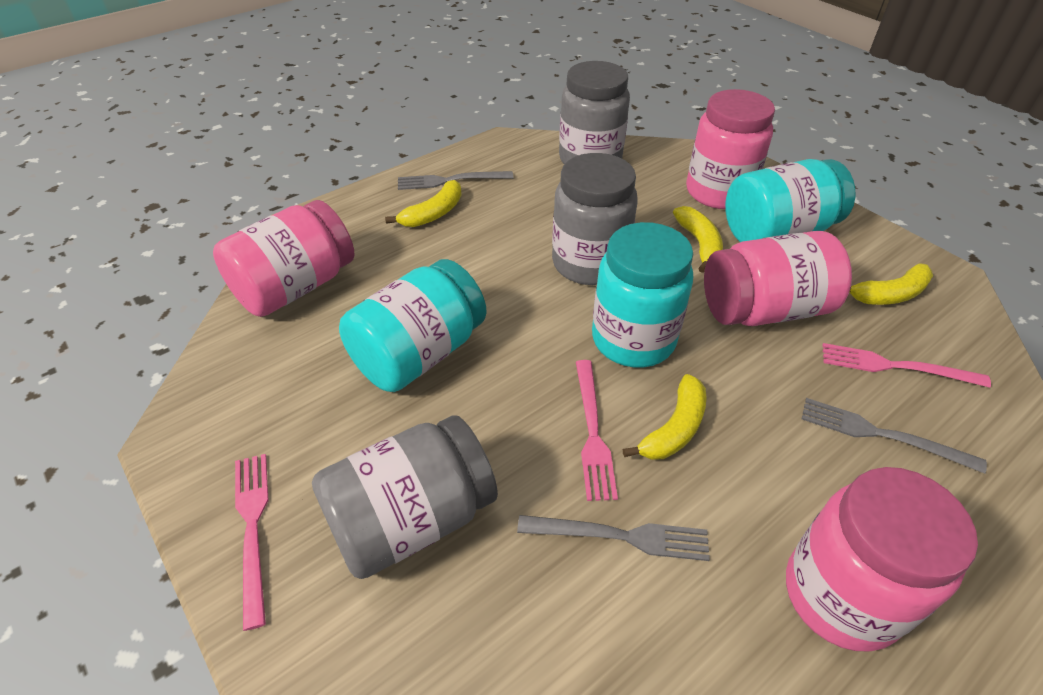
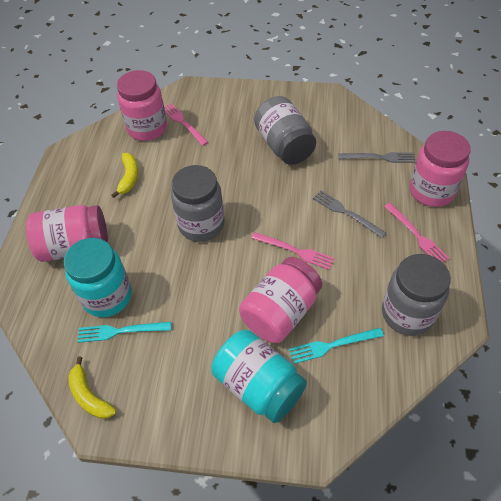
grey fork: [398,171,513,190] [517,515,710,561] [802,398,987,474] = 3 -> [313,190,386,238] [338,152,416,163] = 2
turquoise fork: none = 0 -> [78,322,171,343] [289,328,384,364] = 2
turquoise jar: [339,259,487,392] [592,222,693,367] [725,159,855,242] = 3 -> [64,238,132,317] [211,330,307,423] = 2
yellow banana: [385,180,462,227] [623,374,707,460] [673,206,723,273] [849,264,933,305] = 4 -> [68,357,116,419] [111,153,138,198] = 2

